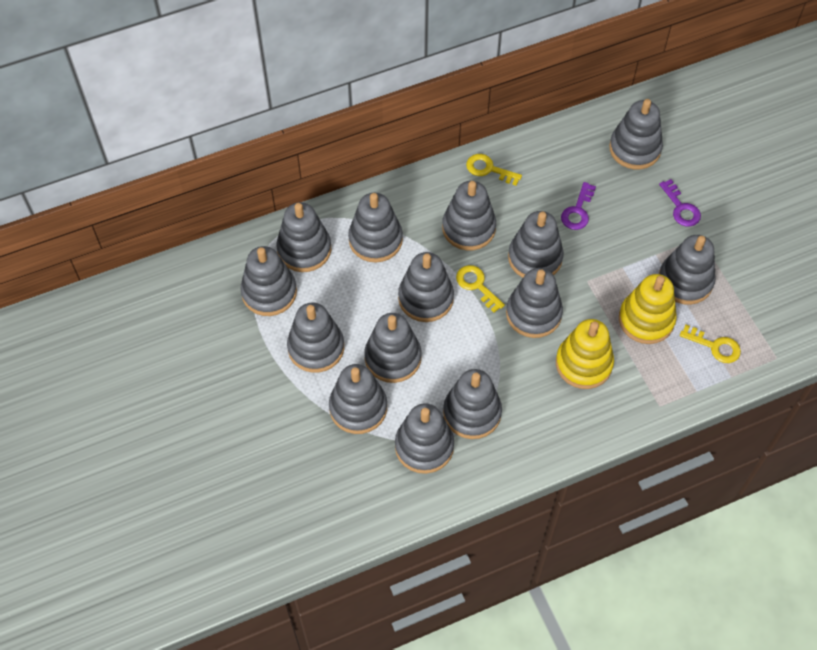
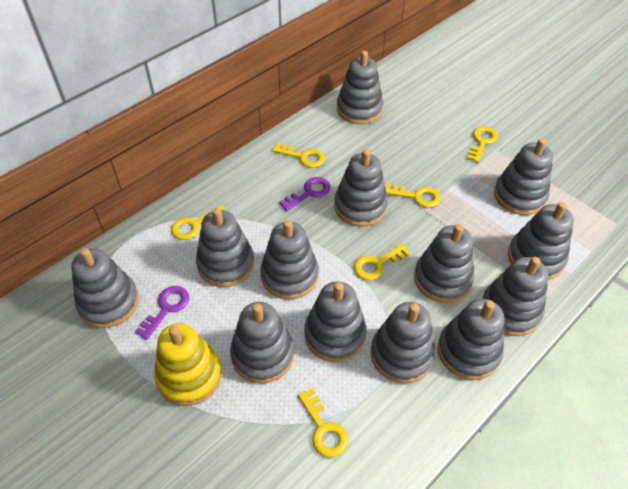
grey stacking toy: [240,246,297,316] [276,202,331,272] [287,303,344,373] [329,364,387,434] [348,193,403,262] [364,313,422,383] [395,403,454,474] [398,252,454,322] [442,181,496,250] [443,369,502,439] [506,268,563,338] [508,211,564,278] [609,99,663,169] [659,235,716,305] = 14 -> [71,248,139,328] [196,208,254,287] [230,302,294,384] [260,220,319,299] [304,282,367,362] [334,149,388,227] [337,51,383,124] [371,302,435,383] [414,224,474,303] [438,299,504,380] [482,257,549,336] [494,138,553,215] [508,202,574,280] = 13
yellow key: [456,265,505,313] [466,154,522,186] [680,325,741,363] = 3 -> [171,205,225,240] [272,143,325,168] [298,388,348,457] [354,243,411,280] [386,183,441,208] [467,126,498,163] = 6
yellow stacking toy: [556,319,614,389] [619,274,677,344] = 2 -> [154,323,222,406] = 1

